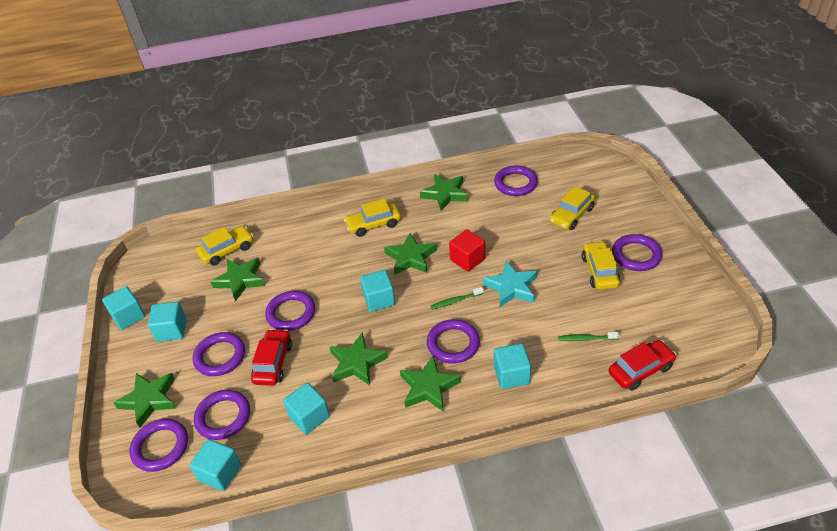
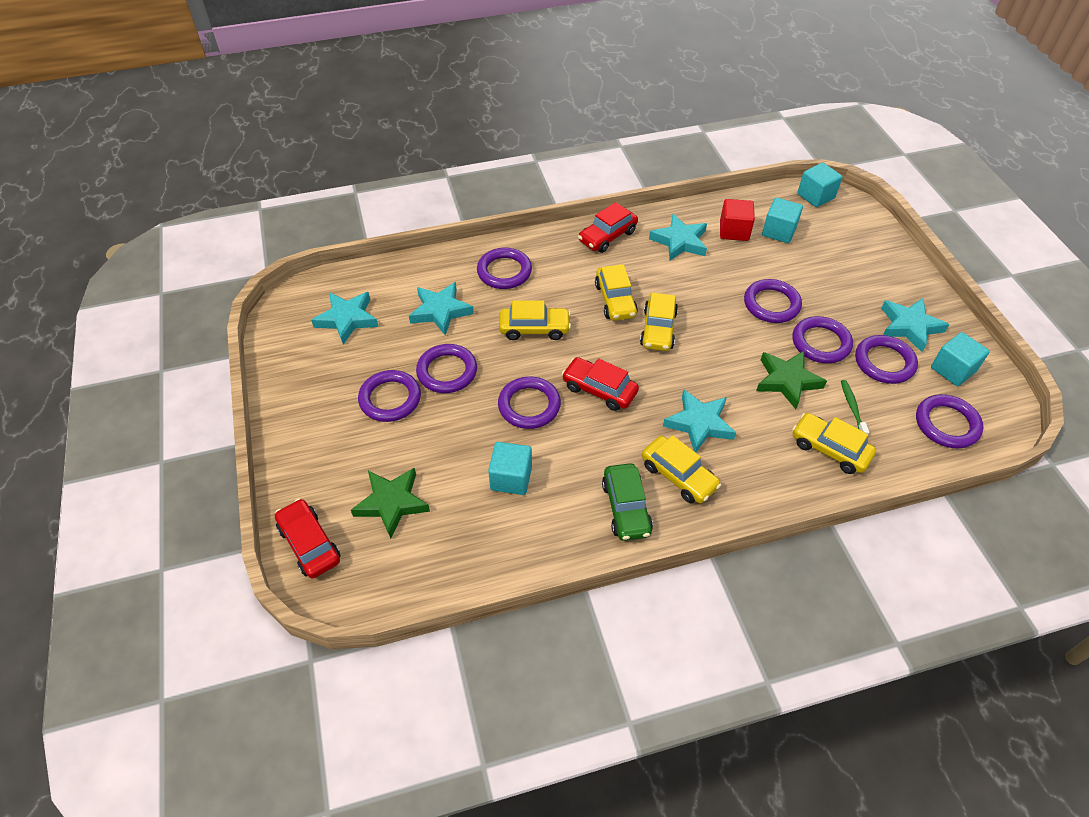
green car: none = 0 -> [602,463,653,541] = 1
green star: [114,373,176,428] [211,258,265,301] [330,332,388,386] [384,233,437,275] [400,355,461,412] [420,174,468,211] = 6 -> [351,468,430,539] [756,351,827,409] = 2
green toothbrush: [431,287,484,309] [558,332,620,341] = 2 -> [841,380,869,434] = 1
purple ring: [130,419,188,472] [193,332,245,376] [194,390,250,440] [265,291,315,331] [427,319,480,364] [494,166,538,196] [612,234,662,271] = 7 -> [358,370,421,422] [416,344,477,393] [477,248,532,289] [498,376,561,429] [744,279,802,323] [793,316,853,363] [855,335,918,384] [916,394,983,448] = 8
red car: [251,329,292,386] [608,340,677,391] = 2 -> [275,498,341,579] [562,357,639,411] [578,202,638,253] = 3
turquoise cube: [102,286,145,330] [148,302,187,342] [189,439,241,491] [283,383,330,434] [360,270,395,312] [494,343,531,389] = 6 -> [488,442,532,495] [762,198,803,243] [797,163,843,207] [931,332,990,386] = 4
turquoise star: [483,261,537,307] = 1 -> [311,292,378,345] [409,282,474,335] [649,214,707,261] [663,389,736,452] [881,298,950,352] = 5
yellow car: [196,226,253,266] [344,198,401,237] [550,186,595,230] [582,241,620,290] = 4 -> [499,300,571,340] [595,264,638,321] [640,293,678,351] [642,435,721,503] [792,413,876,474] = 5

